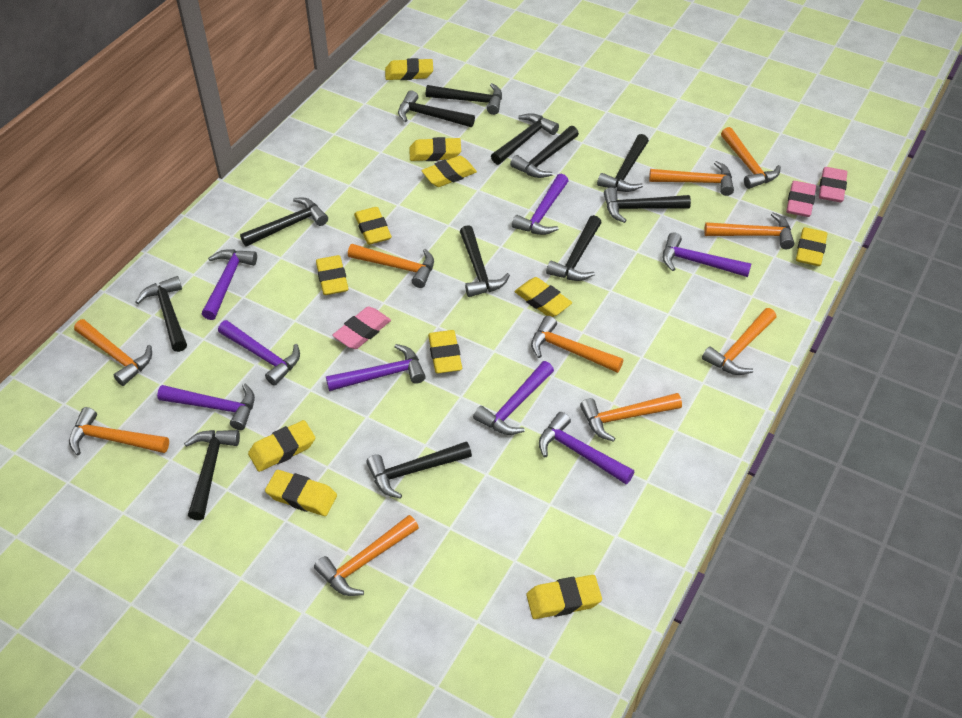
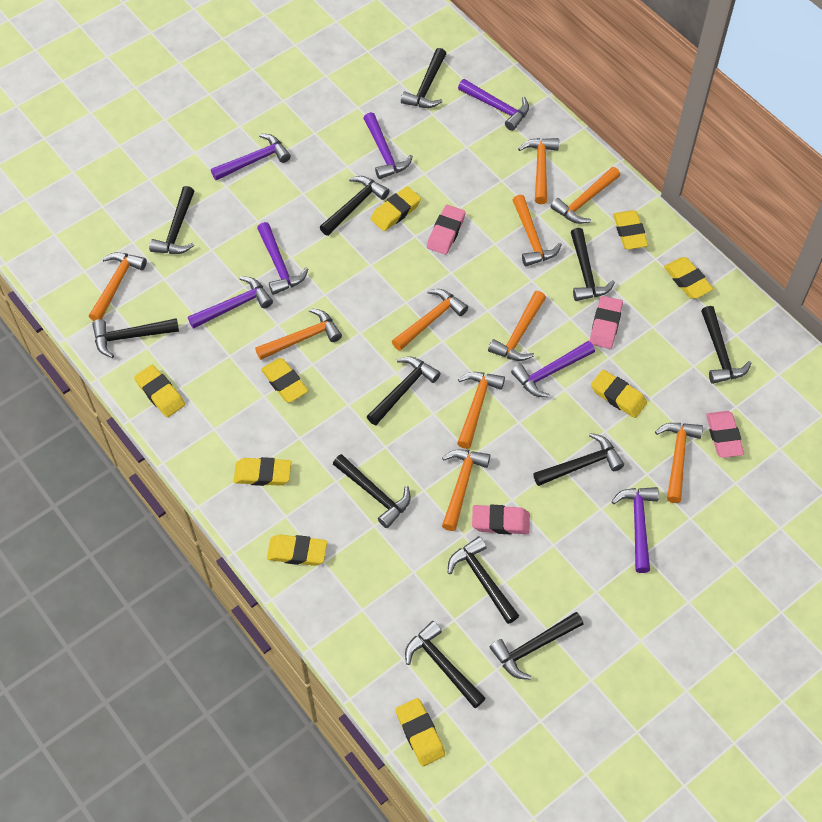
pink eraser: [332,307,391,349] [786,181,816,217] [819,167,847,202] = 3 -> [427,205,466,255] [472,505,530,535] [590,296,623,349] [706,411,744,458] = 4
purple hammer: [157,384,255,430] [202,249,257,320] [218,320,300,386] [326,344,426,391] [473,361,554,435] [512,174,569,235] [539,412,634,484] [663,232,752,277] = 8 -> [188,276,273,329] [211,134,291,180] [257,222,308,295] [363,112,413,179] [458,79,529,131] [511,341,595,398] [611,487,659,573] = 7
yellow eraser: [248,420,315,472] [265,470,337,516] [316,255,349,295] [354,207,392,245] [385,58,433,80] [410,137,461,161] [421,156,477,187] [428,330,462,373] [515,277,572,317] [526,575,602,619] [796,227,827,266] = 11 -> [134,365,185,417] [234,457,291,486] [261,358,308,403] [267,534,327,566] [371,187,421,231] [396,698,445,766] [591,370,647,418] [613,210,648,250] [664,257,713,299] = 9

